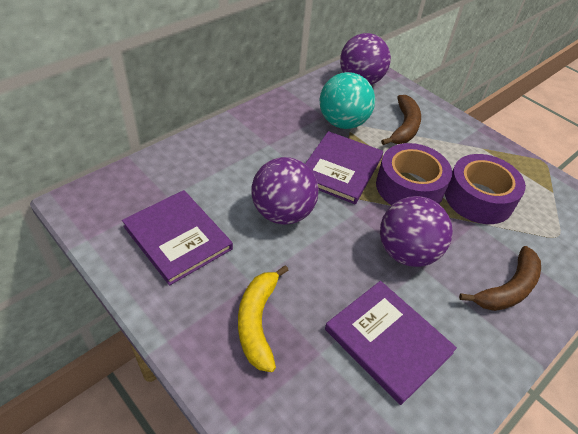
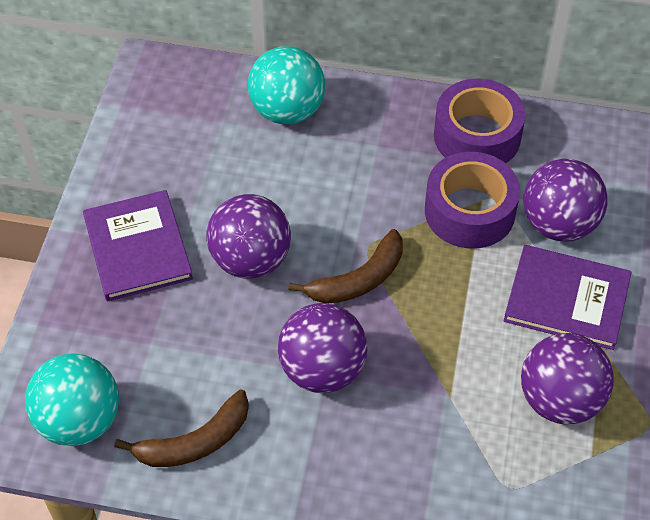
purple ball: [252,157,319,225] [340,33,391,85] [380,196,453,267] = 3 -> [207,194,291,279] [278,303,367,393] [521,333,613,424] [523,159,608,242] = 4
purple book: [122,190,233,286] [305,131,383,204] [325,281,457,405] = 3 -> [83,190,193,302] [504,245,632,350] = 2
turquoise ball: [320,72,375,129] = 1 -> [25,354,119,446] [248,46,325,124] = 2
yellow banana: [238,265,289,372] = 1 -> none = 0

